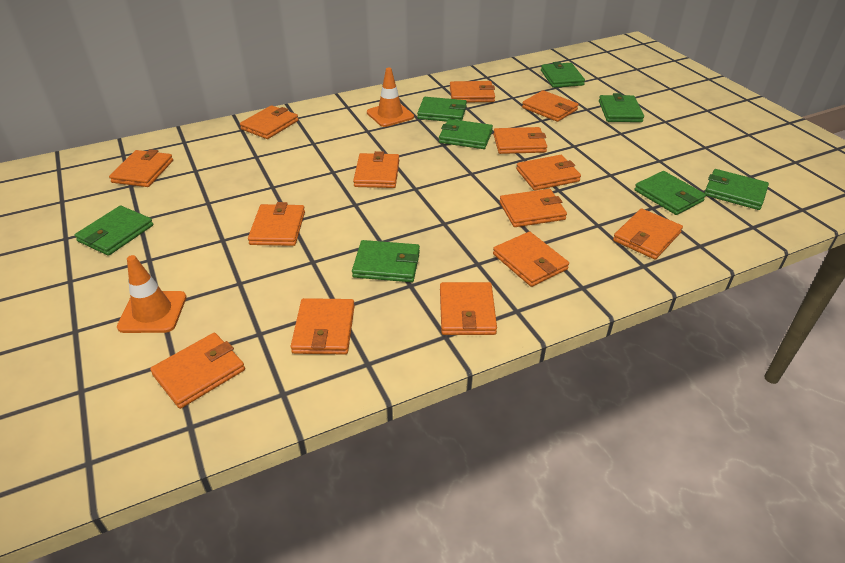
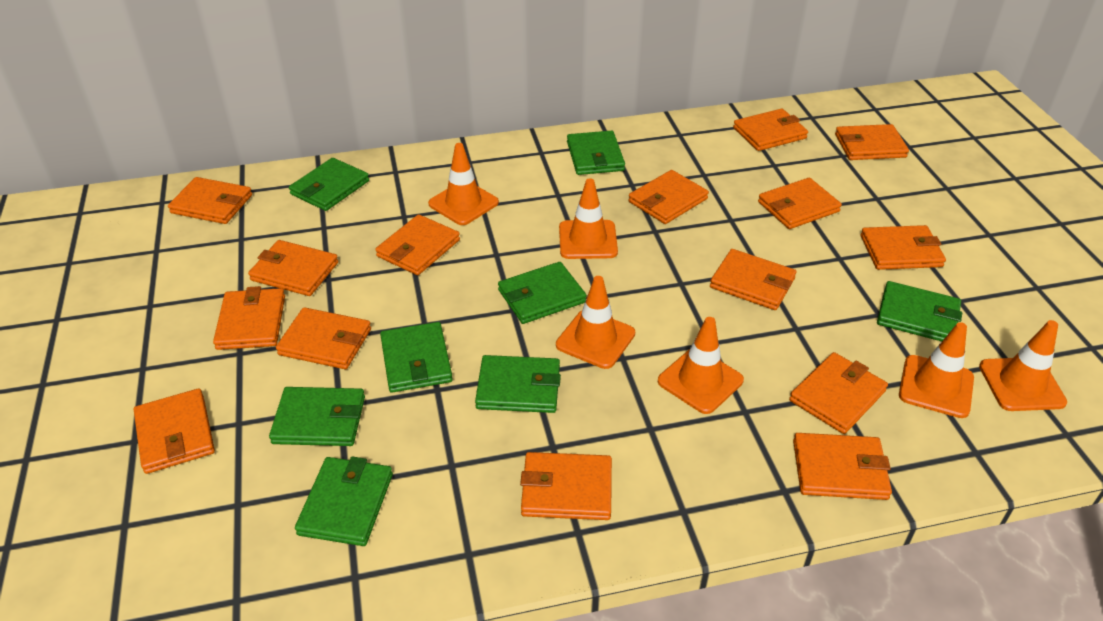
orange traffic cone: [117,255,187,333] [367,67,414,127] = 2 -> [428,143,499,225] [556,276,635,369] [559,178,618,259] [658,317,744,414] [899,322,974,418] [979,320,1067,411] = 6
orange wallet: [109,149,173,187] [150,333,245,409] [240,105,298,139] [248,202,305,246] [290,298,355,355] [353,151,399,188] [440,282,497,335] [450,81,495,103] [493,127,547,154] [493,232,569,287] [499,189,567,227] [516,155,581,191] [522,90,579,122] [613,208,683,260] = 14 -> [134,388,215,474] [168,177,252,224] [213,286,285,350] [248,240,338,296] [276,307,371,369] [375,214,460,275] [520,452,612,520] [628,170,709,224] [710,249,797,310] [733,109,808,151] [758,178,842,229] [789,352,888,434] [793,433,892,500] [835,124,909,160] [861,225,946,270] = 15

